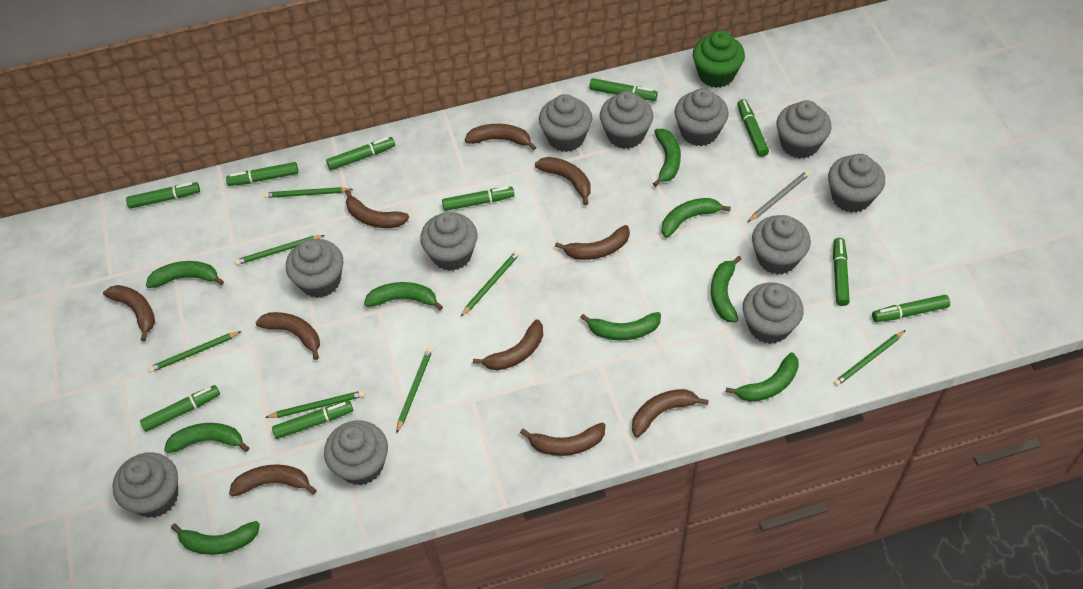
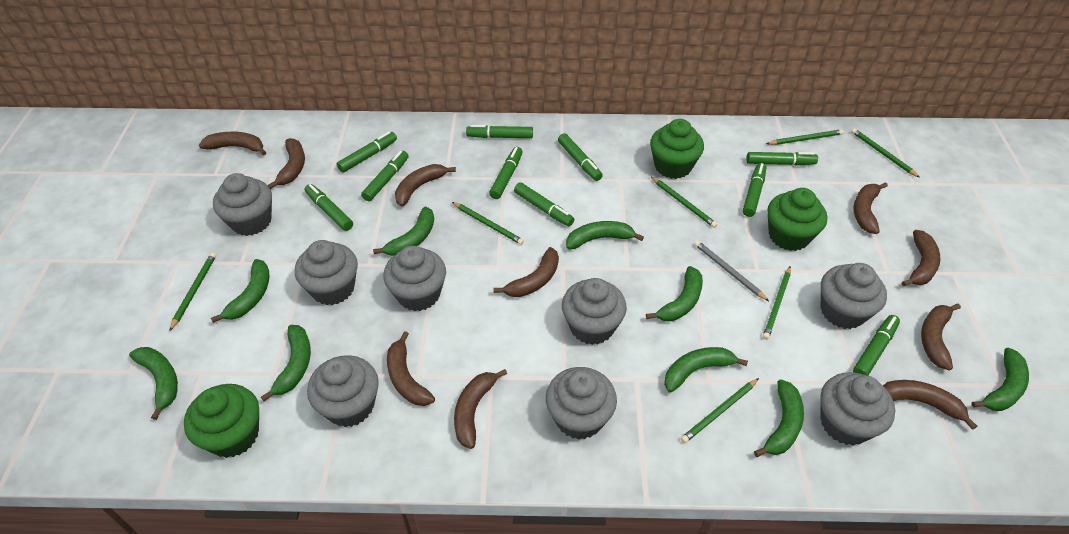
green cupcake: [693,30,745,88] = 1 -> [184,384,259,458] [650,119,704,179] [767,188,827,251] = 3
grey cupcake: [113,452,178,518] [286,239,343,298] [324,420,388,485] [420,212,478,271] [539,94,592,152] [600,91,653,149] [674,88,729,146] [743,282,804,344] [752,215,811,274] [776,100,832,159] [828,154,885,213] = 11 -> [213,173,272,236] [295,240,358,305] [307,355,379,427] [383,246,446,311] [546,367,617,440] [562,278,627,345] [820,372,895,445] [821,263,887,329] = 8

